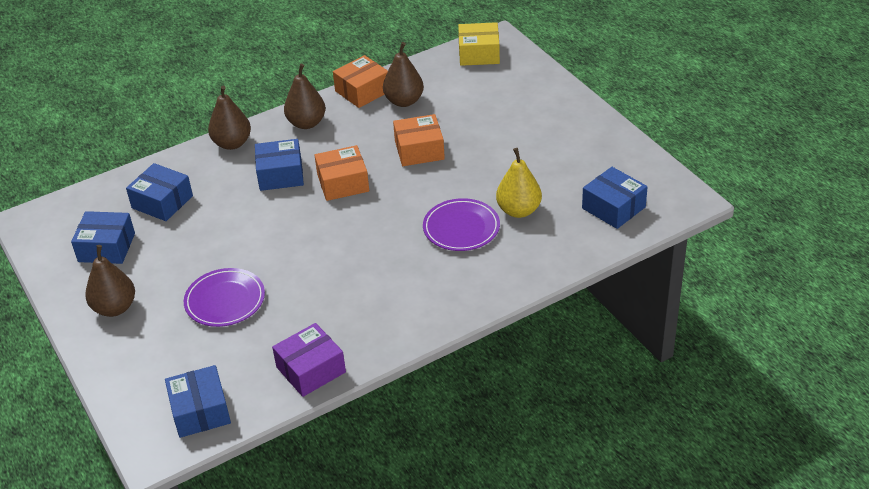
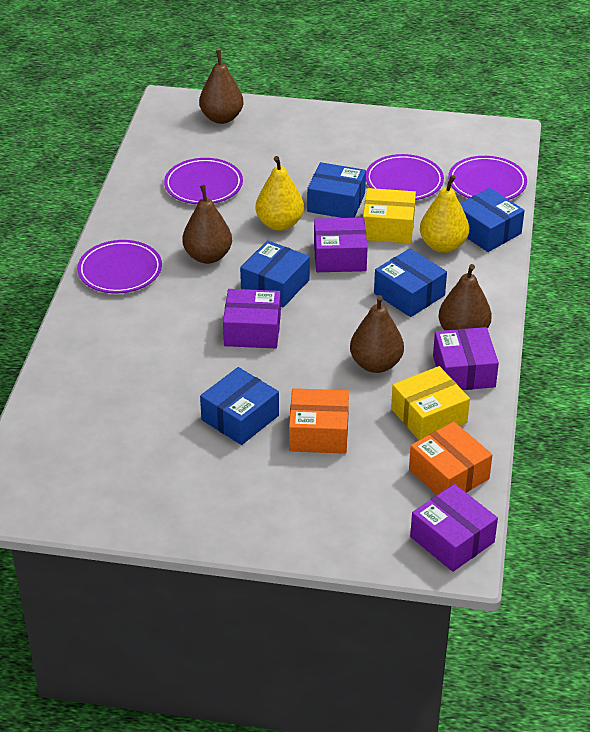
orange box: [315,145,369,201] [333,55,388,108] [393,114,445,166] = 3 -> [289,388,349,454] [409,422,492,495] = 2
purple box: [272,323,346,397] = 1 -> [223,289,281,348] [314,218,368,272] [410,484,498,572] [433,327,499,390] = 4
purple plate: [184,268,265,327] [423,198,500,251] = 2 -> [77,240,162,293] [164,158,243,204] [366,154,444,200] [448,156,527,200] = 4
yellow box: [458,22,500,66] = 1 -> [363,188,416,243] [391,366,470,440] = 2
yellow pear: [496,148,542,218] = 1 -> [256,156,304,231] [420,175,469,253] = 2

